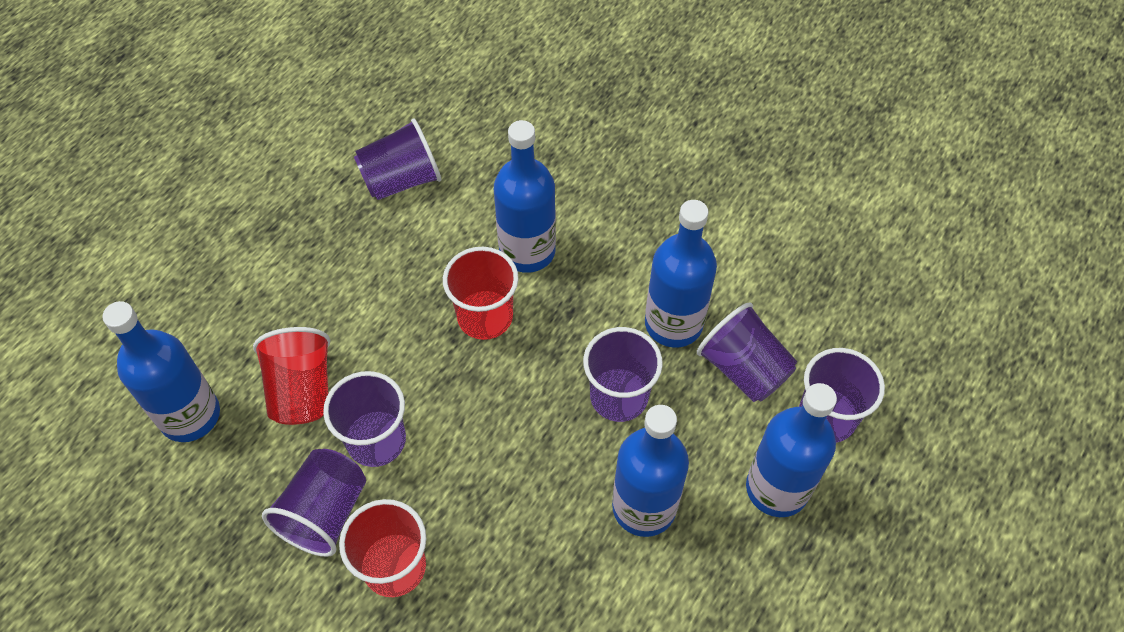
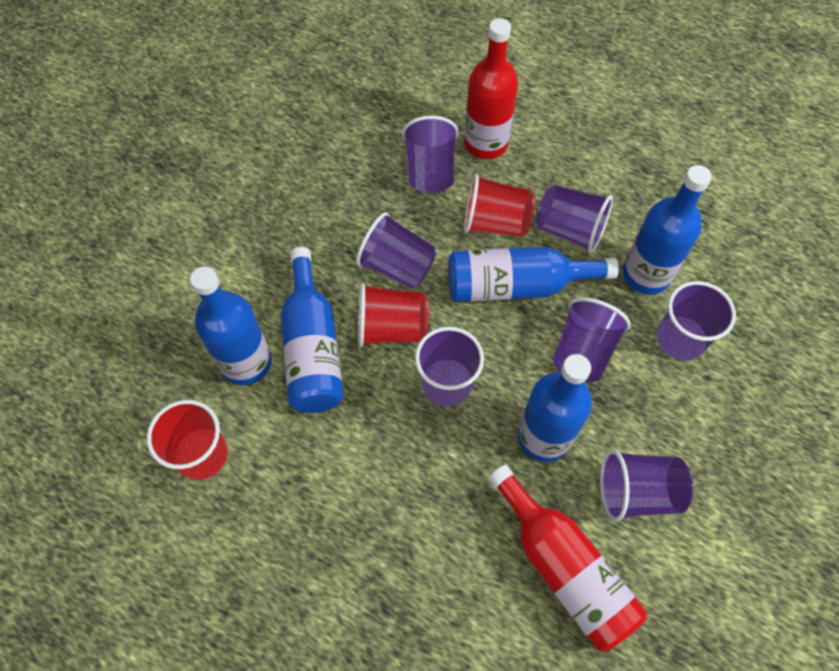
purple cup: [262,449,366,557] [323,371,406,467] [354,118,441,200] [583,327,663,422] [697,303,797,402] [799,348,885,443] = 6 -> [356,212,436,289] [402,115,459,193] [415,327,484,407] [536,185,613,253] [552,297,631,382] [600,449,693,522] [657,281,736,361] = 7
red bottle: none = 0 -> [464,18,518,159] [488,465,647,652] = 2

